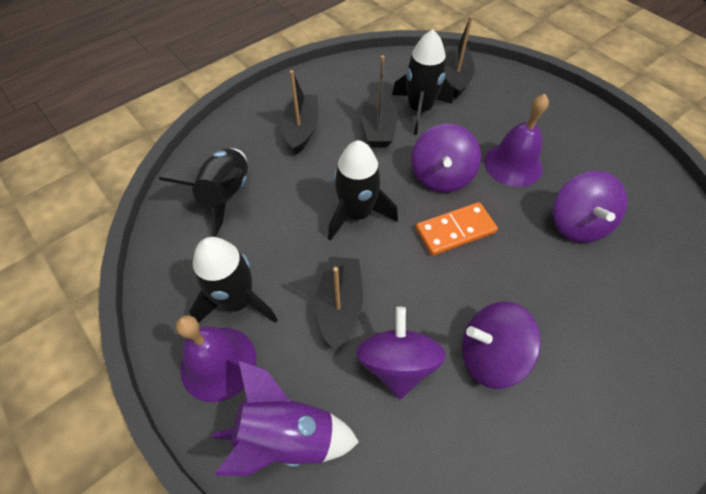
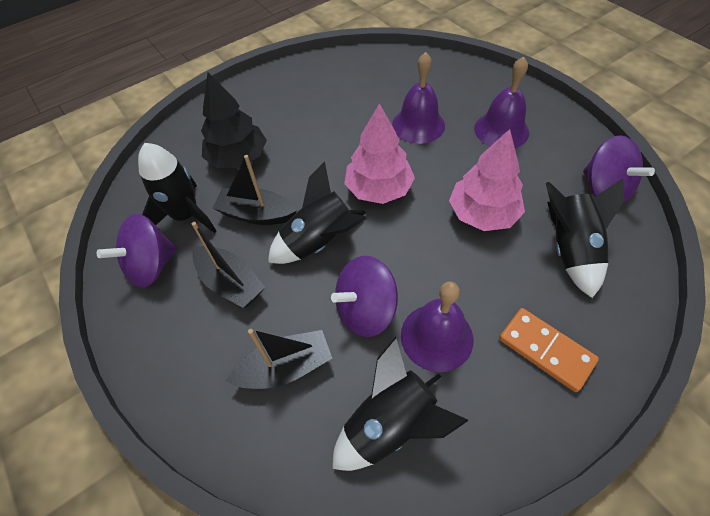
black boat: [281,70,318,154] [316,257,363,350] [361,55,397,148] [445,16,475,98] = 4 -> [192,222,265,308] [213,155,297,225] [226,329,332,389] = 3
black tree: none = 0 -> [201,73,267,168] = 1
pink tree: none = 0 -> [344,103,415,204] [449,129,525,231] = 2
purple bell: [176,315,257,402] [484,94,549,187] = 2 -> [392,52,445,144] [401,282,473,372] [474,56,529,148] = 3
purple rocket: [212,360,359,476] = 1 -> none = 0
purple spinning top: [356,307,446,399] [411,124,481,193] [462,302,541,389] [553,171,627,243] = 4 -> [97,213,177,288] [331,256,398,337] [583,135,655,203] = 3

